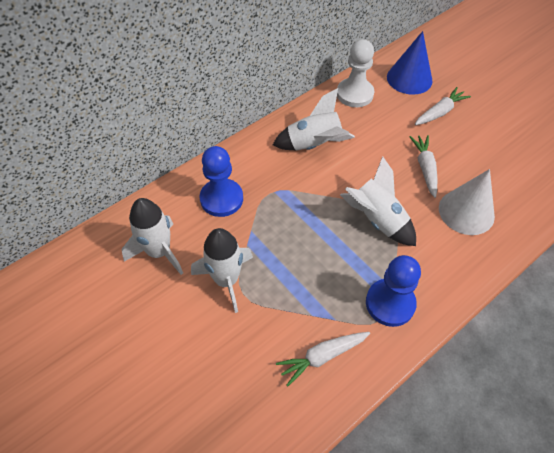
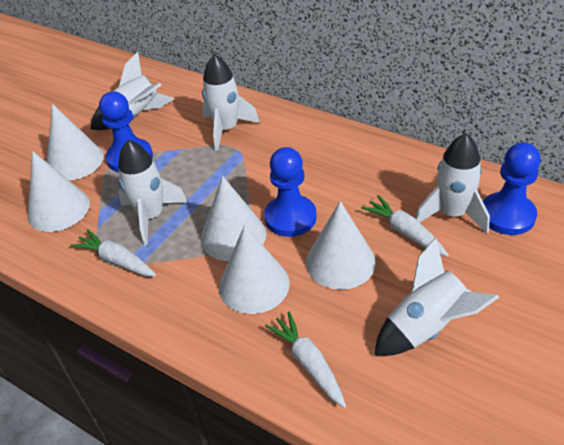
blue cone: [387,31,432,95] = 1 -> none = 0
blue pawn: [200,146,243,217] [366,255,421,327] = 2 -> [99,91,153,172] [264,147,316,237] [483,142,541,235] = 3
white cone: [439,169,495,235] = 1 -> [28,151,90,232] [47,104,104,180] [201,176,266,261] [219,225,290,314] [306,201,376,290] = 5
white pawn: [337,39,374,107] = 1 -> none = 0
white rocket: [121,198,183,275] [191,228,253,313] [273,88,355,150] [340,156,416,246] = 4 -> [90,52,174,130] [118,140,188,246] [202,54,260,151] [375,238,499,356] [415,133,490,234] = 5

